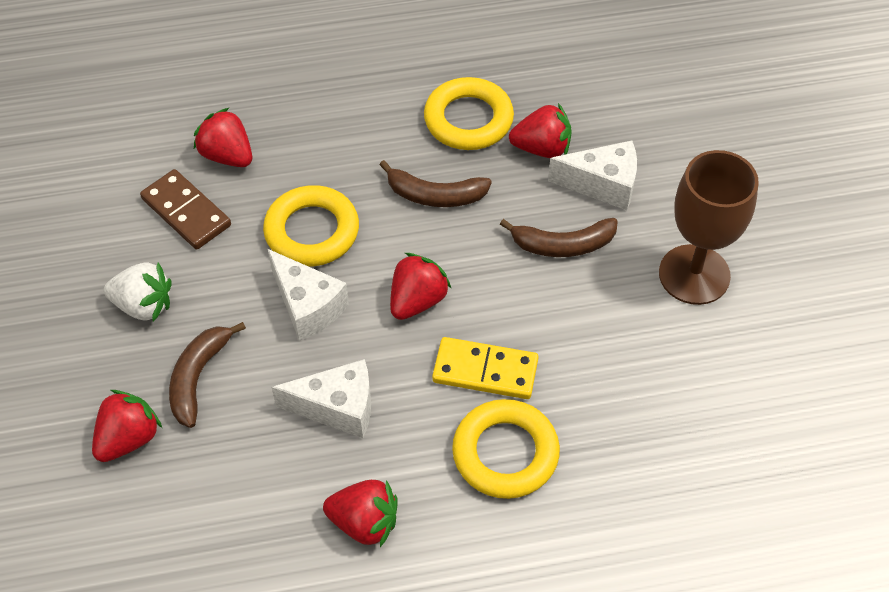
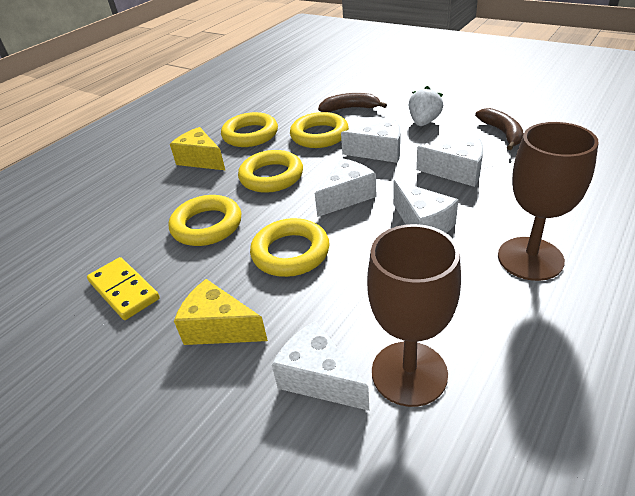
brown banana: [169,322,246,428] [379,160,492,207] [500,218,618,257] = 3 -> [318,93,387,112] [475,108,523,150] = 2
brown domino: [140,169,231,250] = 1 -> none = 0
brown goblet: [659,150,759,305] = 1 -> [367,224,461,407] [498,122,598,281] = 2
red strawberry: [92,390,162,462] [194,108,252,167] [323,480,398,547] [390,253,452,320] [509,103,572,158] = 5 -> none = 0
white cheese: [268,249,349,341] [271,359,371,438] [548,141,637,210] = 3 -> [272,321,369,411] [315,158,376,217] [341,120,401,163] [393,180,458,233] [416,139,483,187] = 5
yellow cheese: none = 0 -> [170,127,225,170] [174,279,268,345] = 2
yellow ring: [263,185,359,266] [424,77,514,150] [452,399,560,499] = 3 -> [169,195,241,246] [221,112,278,147] [238,150,303,193] [250,218,330,277] [290,112,349,148] = 5

